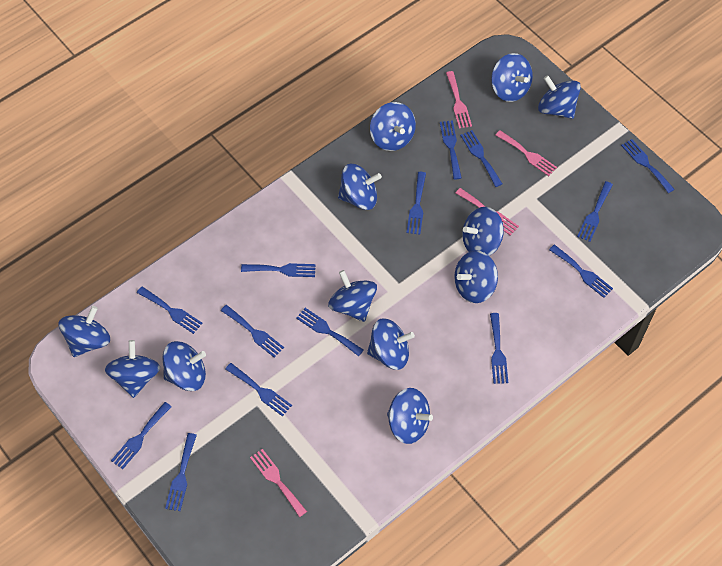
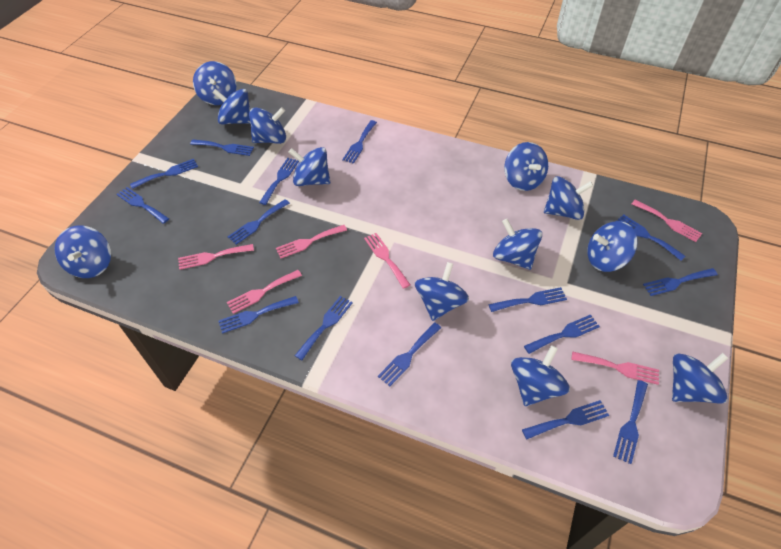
blue fork: [111,402,172,469] [137,286,203,334] [165,433,197,511] [221,305,284,358] [225,363,292,417] [241,263,316,277] [296,308,364,356] [407,172,426,235] [440,120,462,179] [460,130,502,187] [490,313,508,384] [549,245,613,298] [577,181,613,242] [621,139,675,193] = 14 -> [116,187,169,224] [130,159,198,189] [190,140,254,156] [219,296,299,334] [228,199,290,245] [259,158,299,205] [295,296,353,360] [342,120,377,164] [378,322,441,386] [489,287,567,312] [522,400,609,440] [524,315,600,354] [613,380,648,464] [616,214,685,261] [643,268,718,296] = 15
pink fork: [250,449,307,517] [446,71,472,128] [456,188,519,236] [495,130,557,176] = 4 -> [178,244,254,270] [227,270,302,314] [276,225,347,259] [364,233,410,289] [571,351,659,385] [632,200,702,242] = 6

